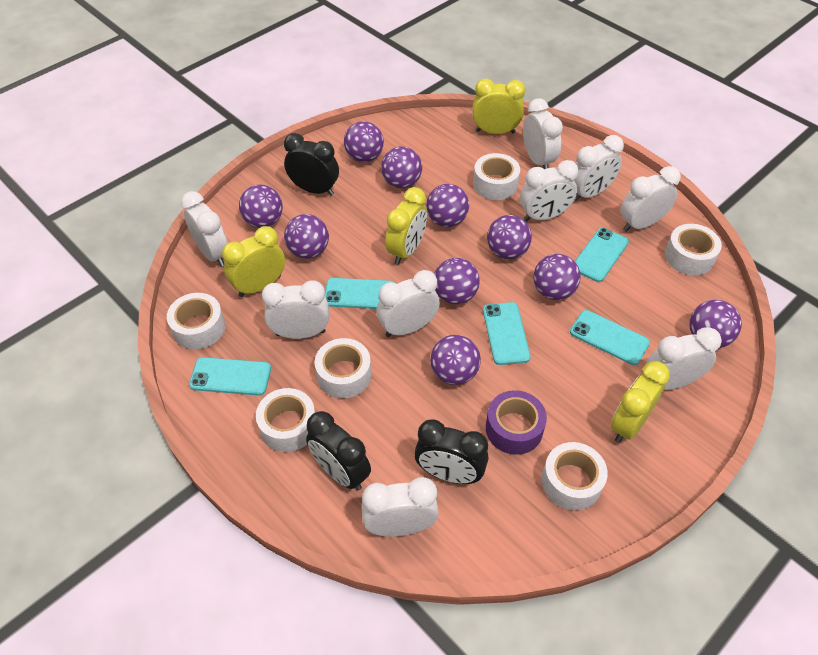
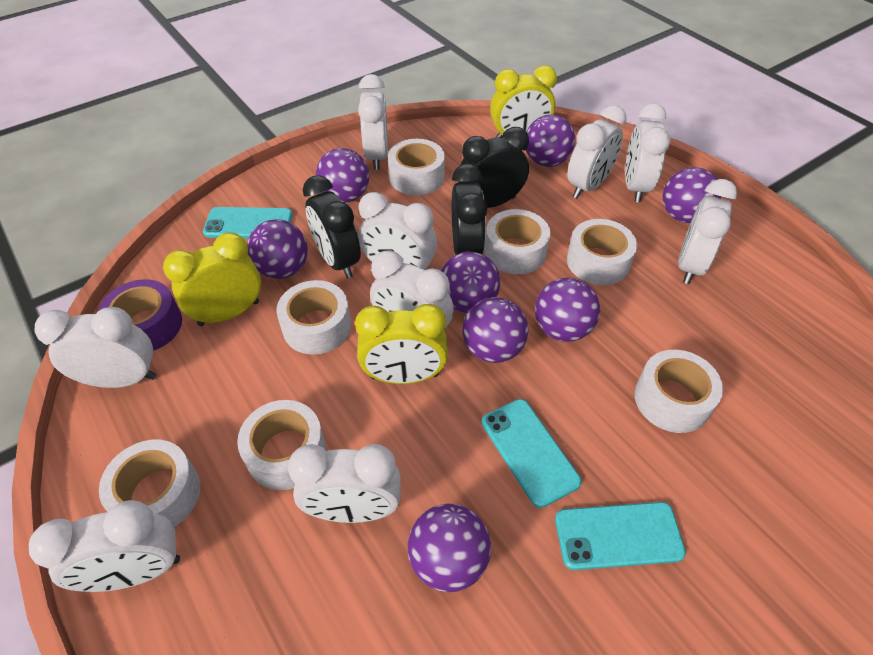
purple ball: [239,184,283,228] [284,214,329,259] [344,121,384,162] [381,146,422,188] [426,184,469,227] [430,335,481,385] [434,258,480,304] [487,215,532,259] [533,254,581,300] [689,300,742,348] = 10 -> [247,219,308,279] [316,148,369,203] [408,504,491,592] [441,252,500,313] [462,297,528,363] [526,114,575,167] [535,278,600,342] [663,167,721,223] = 8
turquoise phone: [189,357,271,396] [325,278,396,309] [483,302,531,365] [570,310,650,365] [575,228,629,282] = 5 -> [203,207,293,238] [482,399,582,508] [555,502,686,570] = 3
white tape: [167,293,225,349] [256,388,315,452] [315,338,371,398] [473,153,520,200] [542,442,608,510] [665,224,722,275] = 6 -> [99,440,201,527] [237,400,326,490] [276,280,351,355] [388,139,445,195] [485,209,551,274] [567,219,637,285] [635,350,723,433] = 7
yellow clock: [222,226,285,297] [385,187,427,265] [473,79,525,134] [611,361,670,443] = 4 -> [163,232,261,326] [355,304,448,384] [490,65,557,138] = 3

